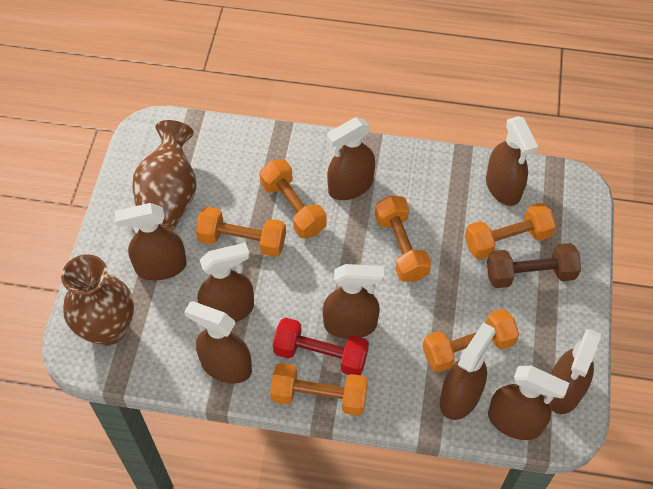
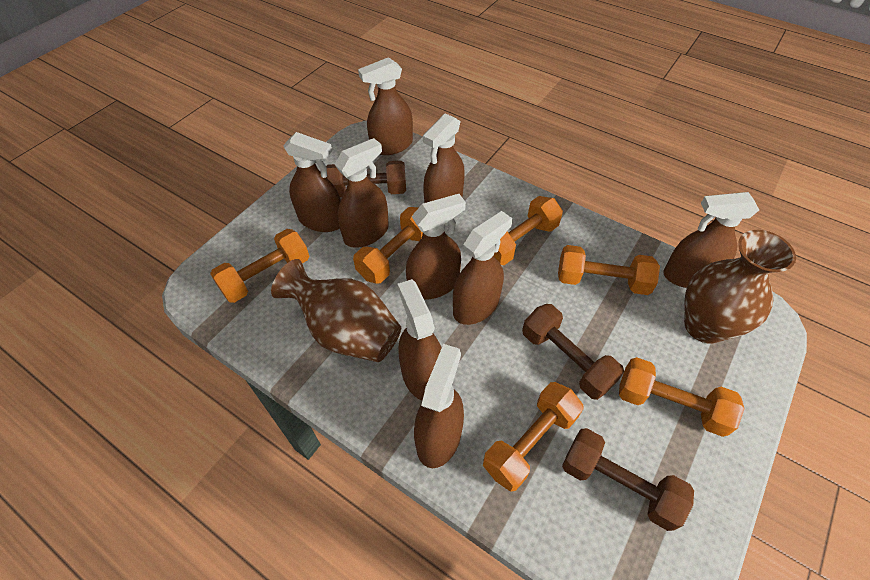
brown dumbbell: [487,243,581,288] = 1 -> [326,160,406,197] [522,304,624,400] [562,428,694,531] = 3
red dumbbell: [273,318,369,375] = 1 -> none = 0

